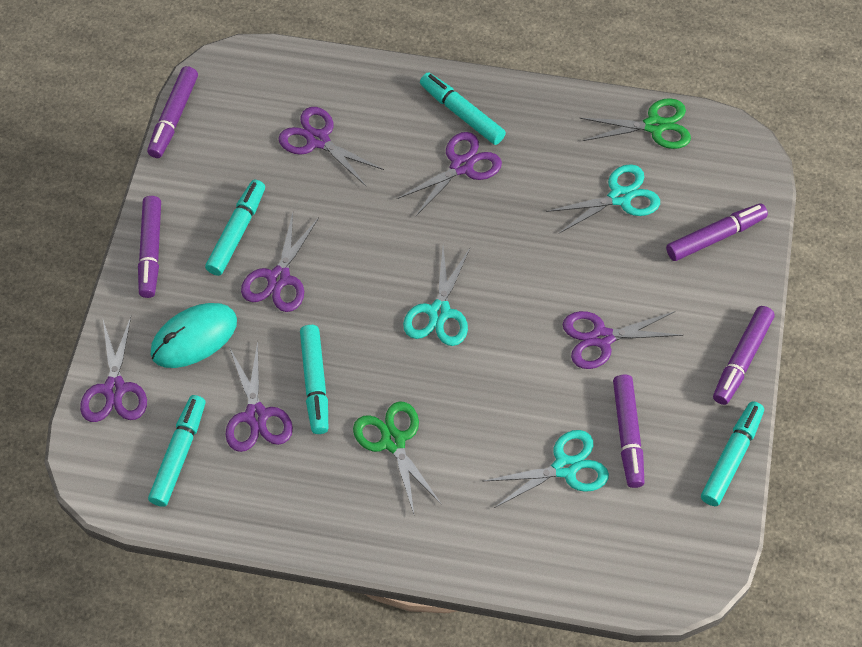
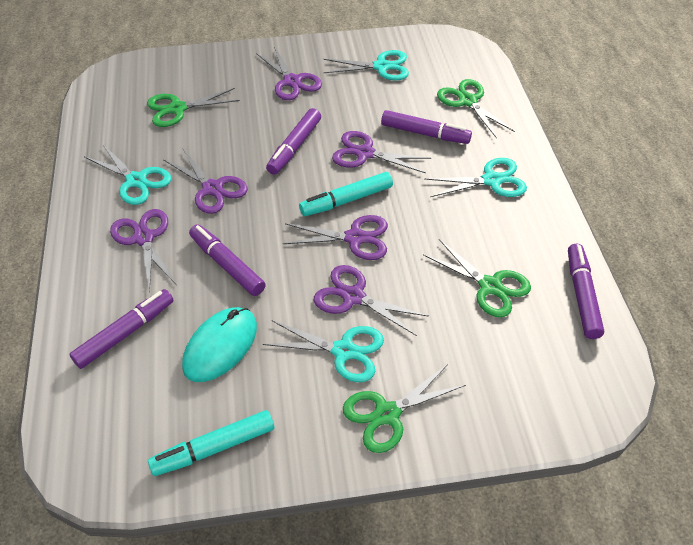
green scissors: [353,402,442,514] [579,98,691,149] = 2 -> [147,88,240,127] [343,364,466,453] [423,239,531,317] [437,79,515,139] = 4
turquoise marker: [148,395,206,507] [205,180,265,276] [300,325,328,434] [420,72,506,145] [701,402,764,506] = 5 -> [148,410,274,476] [299,172,393,216] = 2
turquoise scissors: [403,247,470,346] [482,430,609,508] [546,164,660,234] = 3 -> [85,145,171,205] [263,321,384,382] [324,50,409,80] [424,158,527,197] = 4

